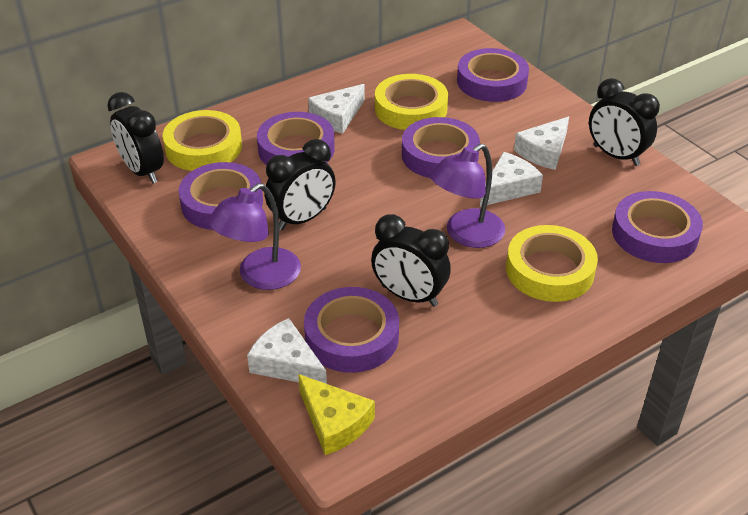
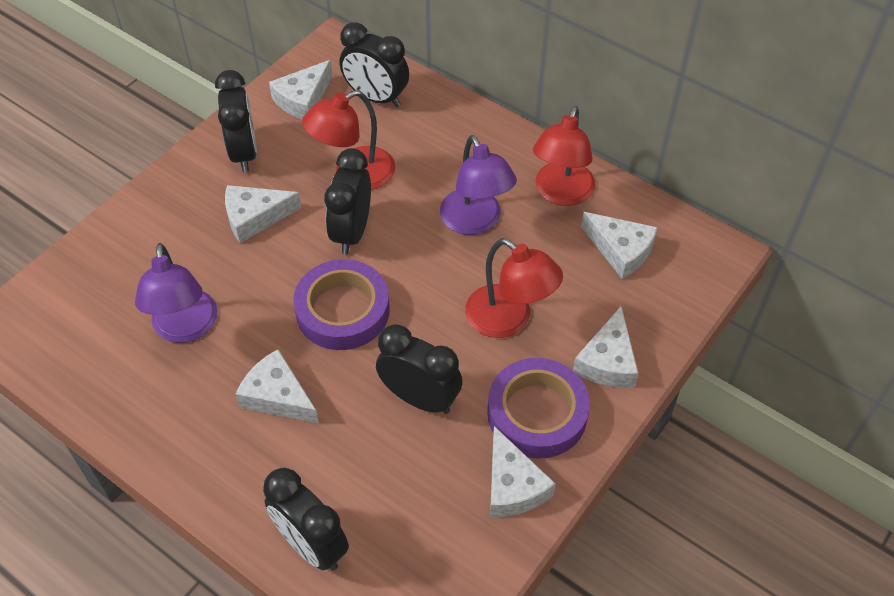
black clock: [107,92,164,184] [265,139,336,230] [371,214,451,307] [589,78,660,166] = 4 -> [215,70,257,172] [263,468,349,570] [324,148,371,254] [339,22,409,107] [376,324,463,414] = 5
purple tape: [178,162,263,230] [257,112,335,165] [304,287,399,373] [402,117,480,178] [457,48,529,102] [612,191,703,263] = 6 -> [293,259,390,350] [487,358,590,459] = 2
red lamp: none = 0 -> [302,90,395,190] [465,238,563,338] [533,106,595,206] = 3
white cheese: [247,318,327,384] [308,84,365,134] [480,152,543,207] [514,116,569,170] = 4 -> [225,185,301,243] [236,349,319,423] [269,60,332,119] [490,426,556,517] [573,306,638,388] [581,212,658,279] = 6
yellow cheese: [298,374,375,455] = 1 -> none = 0
yellow tape: [163,110,242,171] [375,74,448,130] [506,225,598,302] = 3 -> none = 0

